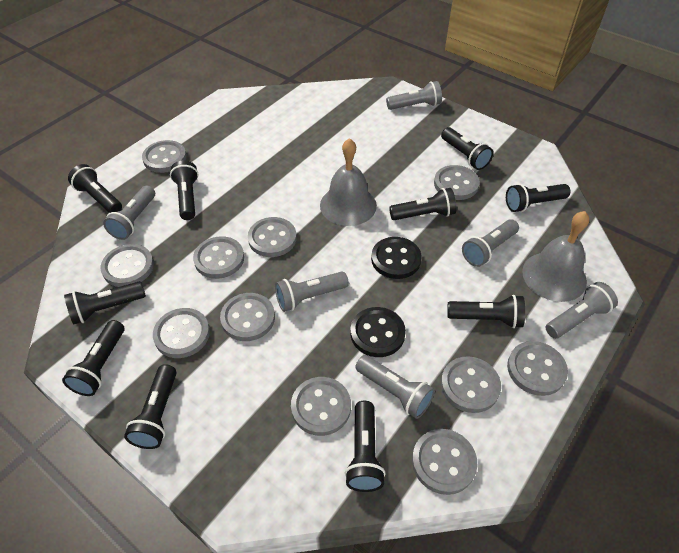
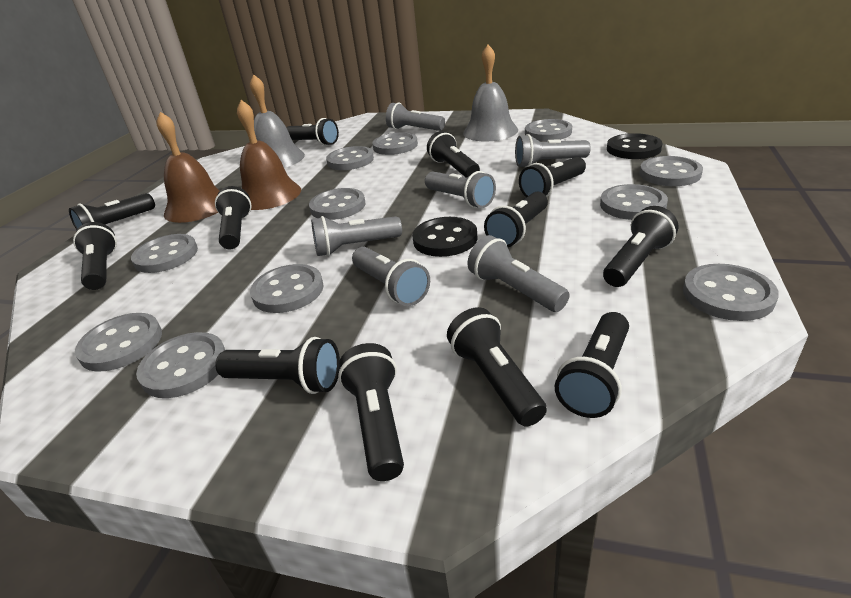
black flashlight: [62,320,124,396] [64,282,146,324] [68,164,122,213] [124,364,177,449] [170,160,198,220] [345,401,386,492] [389,188,456,220] [441,127,493,170] [447,295,525,328] [506,184,571,212] = 10 -> [69,193,155,230] [73,222,117,290] [215,186,252,249] [215,337,340,394] [286,118,339,146] [338,343,404,481] [427,131,480,178] [447,307,547,427] [484,192,548,247] [519,157,586,197] [555,312,629,418] [603,206,678,287] = 12
brown bell: none = 0 -> [156,112,220,223] [237,100,301,210] = 2

